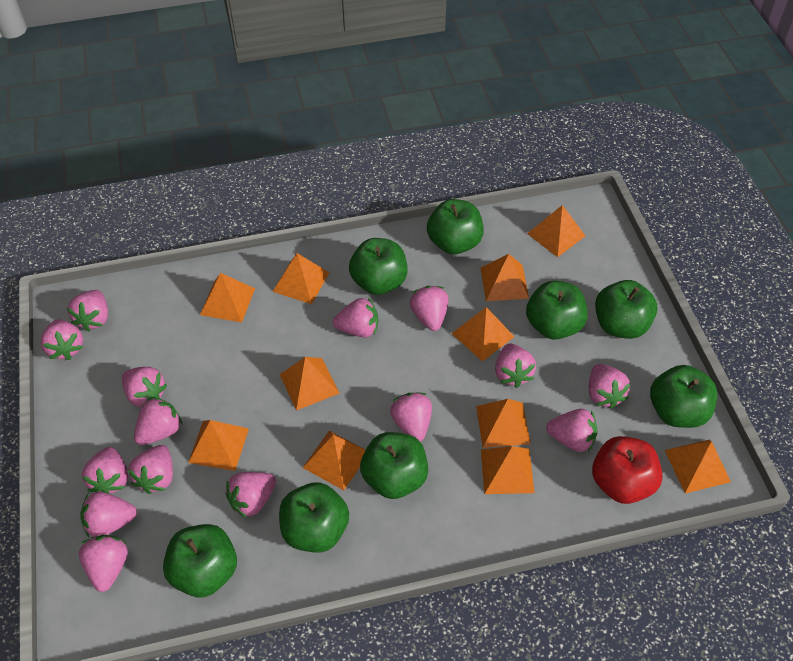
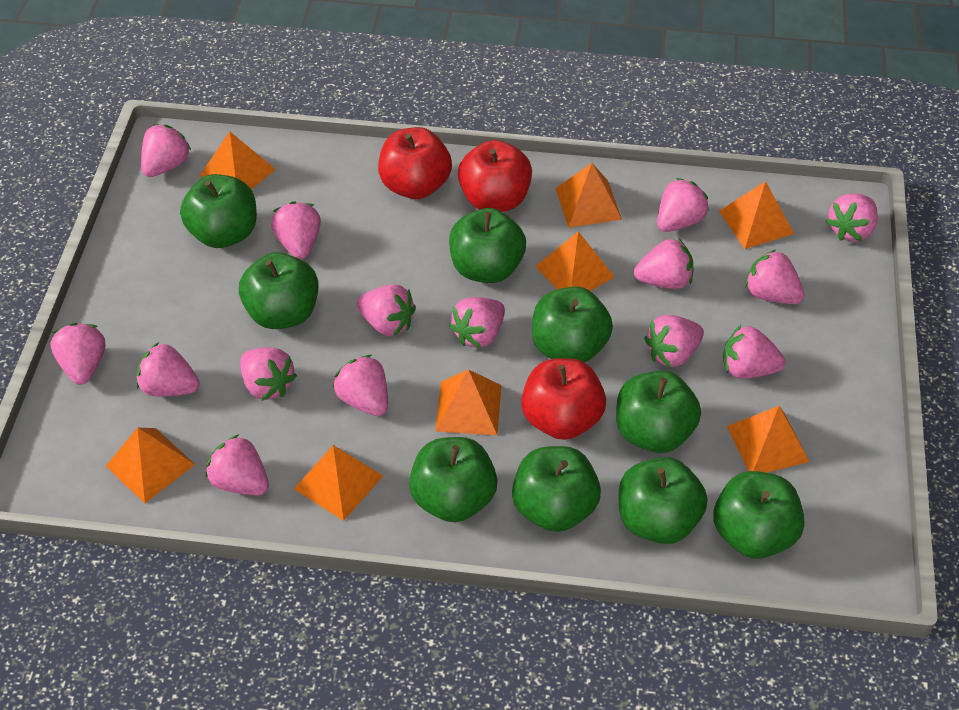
green apple: [163,524,237,597] [279,482,349,553] [349,238,408,295] [360,432,428,499] [427,199,484,254] [526,281,588,340] [595,280,658,339] [650,365,717,428] = 8 -> [180,174,257,248] [239,252,319,329] [409,437,497,522] [449,208,526,283] [512,446,601,532] [532,286,613,362] [616,371,701,453] [619,457,707,544] [713,471,805,559] = 9
orange pyramid: [188,420,249,471] [200,273,255,323] [273,253,329,304] [280,357,339,410] [303,431,365,490] [451,307,514,362] [476,399,531,448] [481,254,529,301] [481,446,534,494] [527,205,585,257] [665,440,731,493] = 11 -> [106,428,195,503] [200,131,276,189] [294,445,383,521] [435,369,502,435] [535,231,615,291] [555,163,622,228] [719,181,794,249] [727,406,810,473] = 8
red apple: [592,436,663,504] = 1 -> [378,127,452,199] [458,140,532,212] [521,358,606,440] = 3

